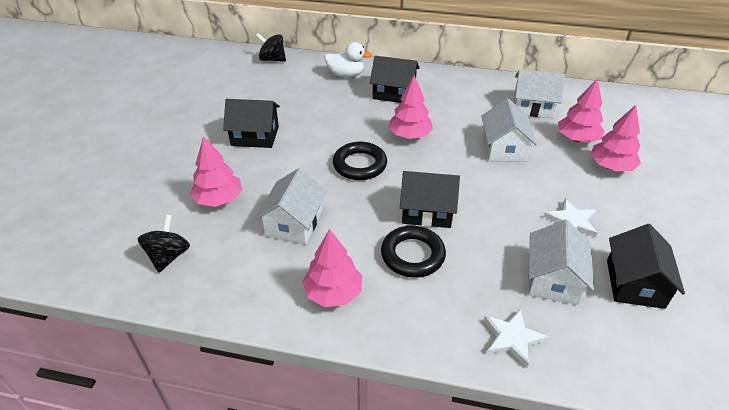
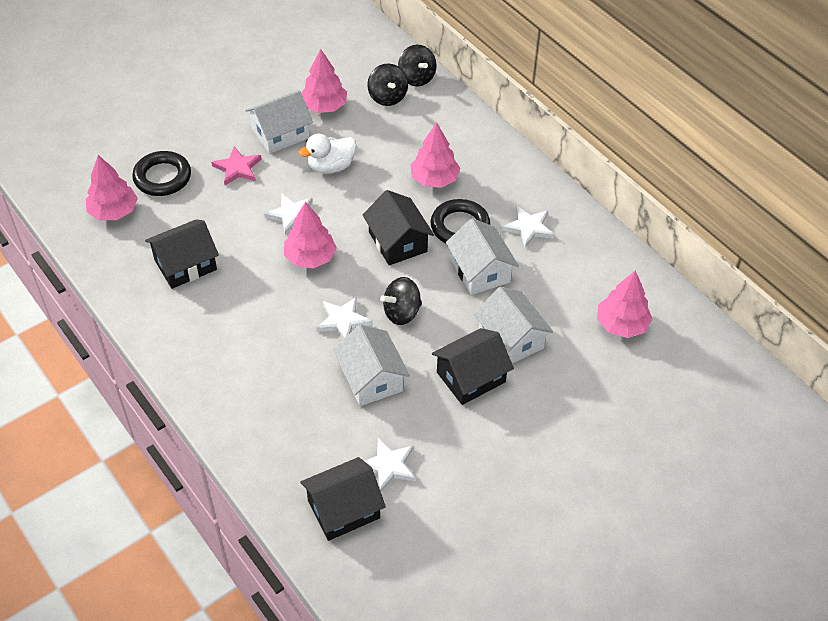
black spinning top: [138,215,190,272] [256,33,286,62] = 2 -> [367,64,408,106] [380,277,422,325] [398,45,437,87] = 3
pink star: none = 0 -> [211,146,262,185] = 1
white star: [484,308,548,367] [544,199,598,237] = 2 -> [264,194,313,235] [316,297,372,339] [365,438,416,492] [502,206,554,248] = 4

